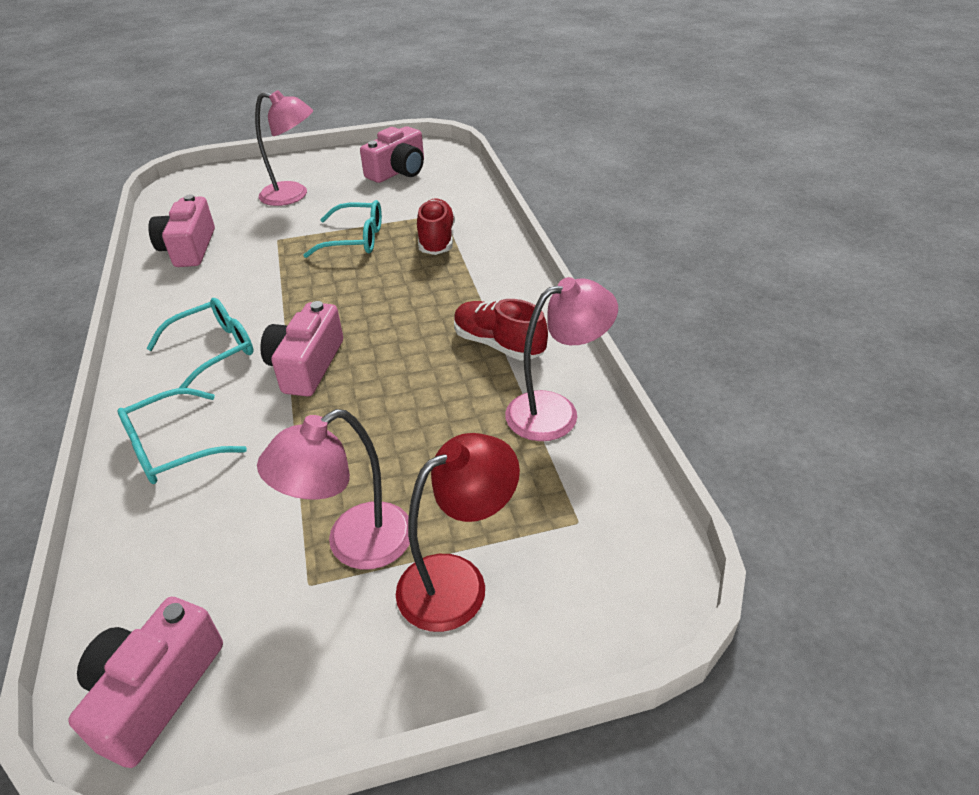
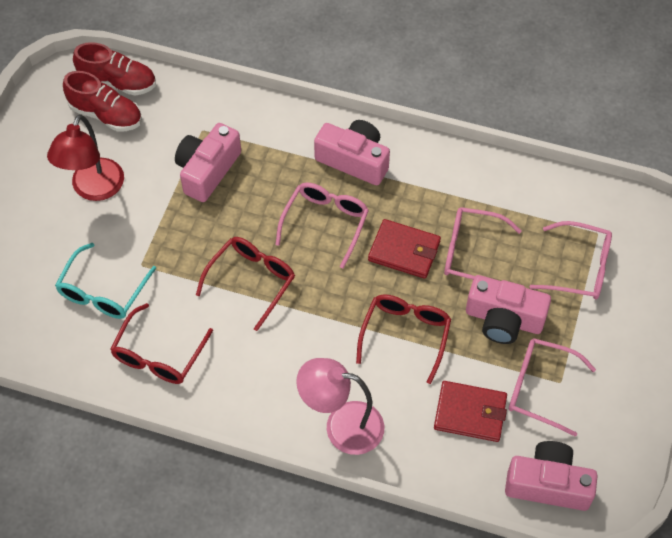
pink glasses: none = 0 -> [275,183,369,269] [444,207,521,280] [509,338,596,437] [530,221,612,300] = 4
pink lamp: [255,90,313,206] [257,409,410,570] [505,277,618,441] = 3 -> [296,358,384,455] = 1
red glasses: none = 0 -> [110,303,213,384] [196,237,295,331] [356,294,451,384] = 3
red wallet: none = 0 -> [368,219,441,279] [434,381,507,442] = 2
turquoise glasses: [117,388,247,484] [146,298,253,388] [303,200,382,258] = 3 -> [55,243,156,319] = 1

